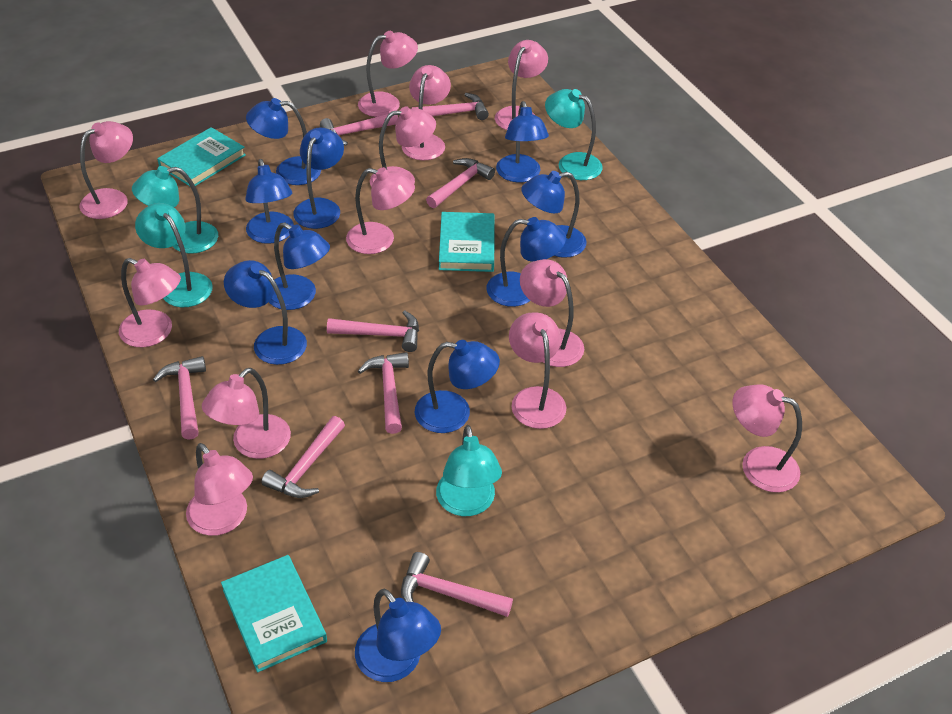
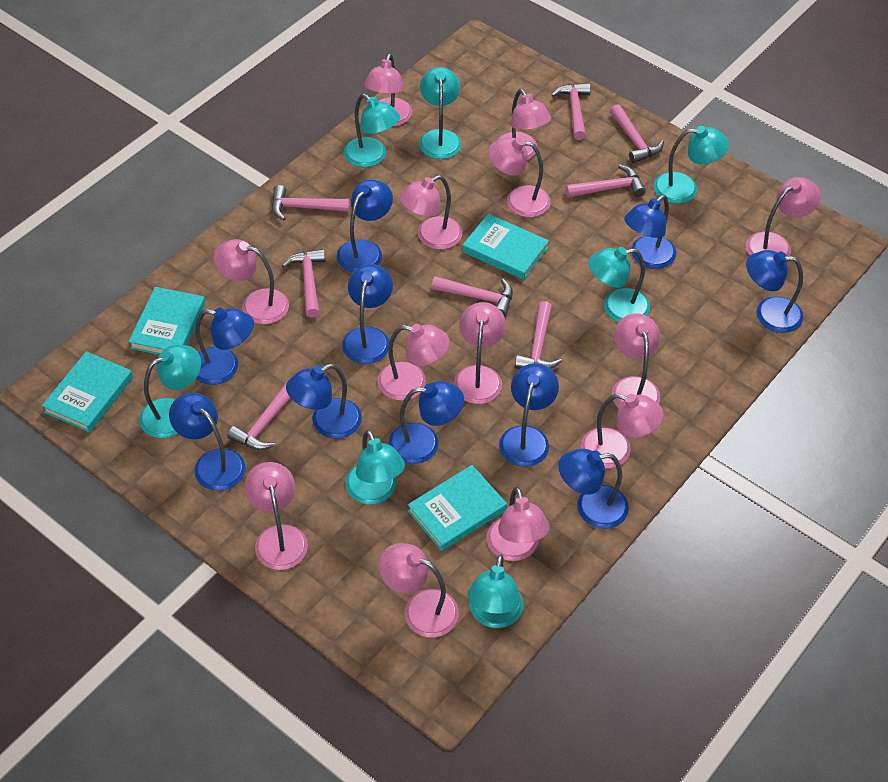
pink lamp: [79,121,133,219] [119,258,181,347] [186,443,253,536] [202,368,291,459] [346,167,415,254] [358,31,418,117] [370,107,436,187] [402,65,451,161] [495,40,548,130] [509,312,566,429] [520,259,584,367] [733,384,802,493] = 12 -> [213,239,289,324] [244,462,308,570] [364,53,412,127] [377,324,450,401] [379,543,459,637] [399,175,462,250] [454,302,506,404] [486,487,550,561] [488,137,551,217] [497,89,551,160] [581,394,664,469] [612,314,661,408] [746,177,820,256] = 13
turquoise book: [157,127,246,186] [221,555,327,672] [439,212,495,272] = 3 -> [42,351,133,433] [128,287,206,355] [408,465,507,551] [463,214,549,280] = 4
turquoise lamp: [132,166,218,254] [135,203,213,307] [436,425,502,516] [545,89,603,180] = 4 -> [139,345,201,438] [343,94,400,167] [345,430,405,504] [419,67,462,159] [468,554,523,628] [589,247,650,322] [654,126,729,204] = 7

